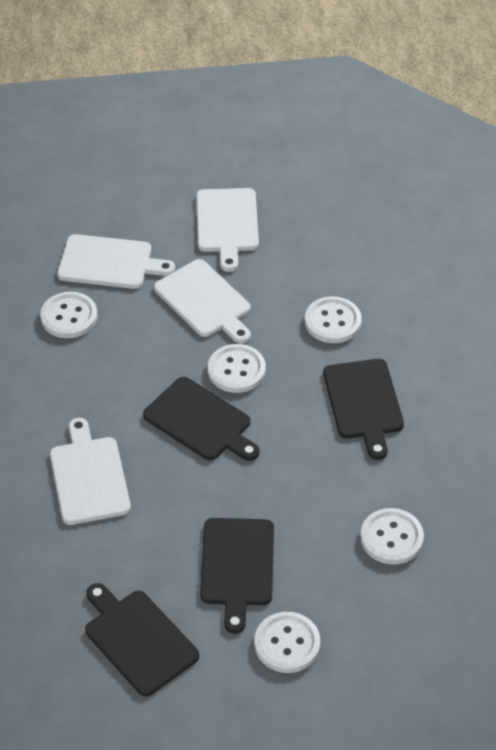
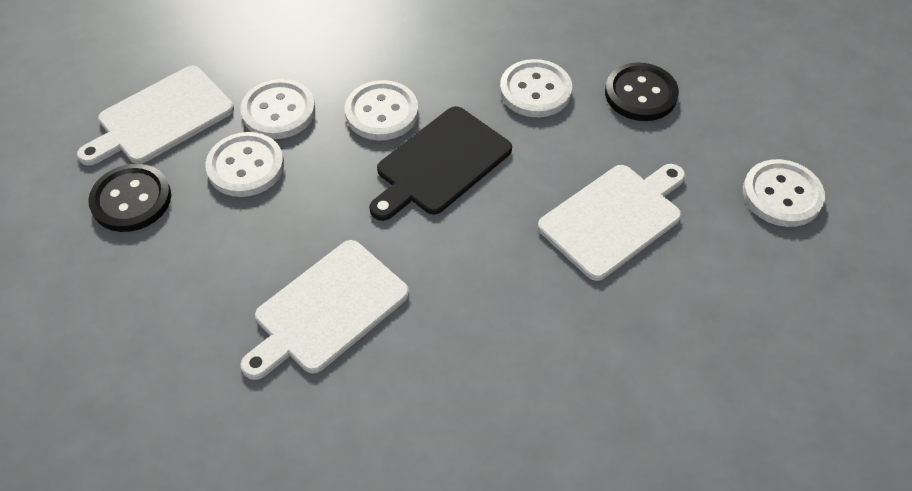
black button: none = 0 -> [88,164,171,232] [605,63,679,121] = 2
black cutting board: [85,583,199,696] [143,377,260,461] [200,518,274,634] [323,359,404,460] = 4 -> [369,106,512,221] = 1
white cutting board: [50,418,131,525] [57,234,175,289] [154,259,251,344] [196,188,259,272] = 4 -> [77,66,234,166] [241,240,409,380] [538,164,685,281] = 3

